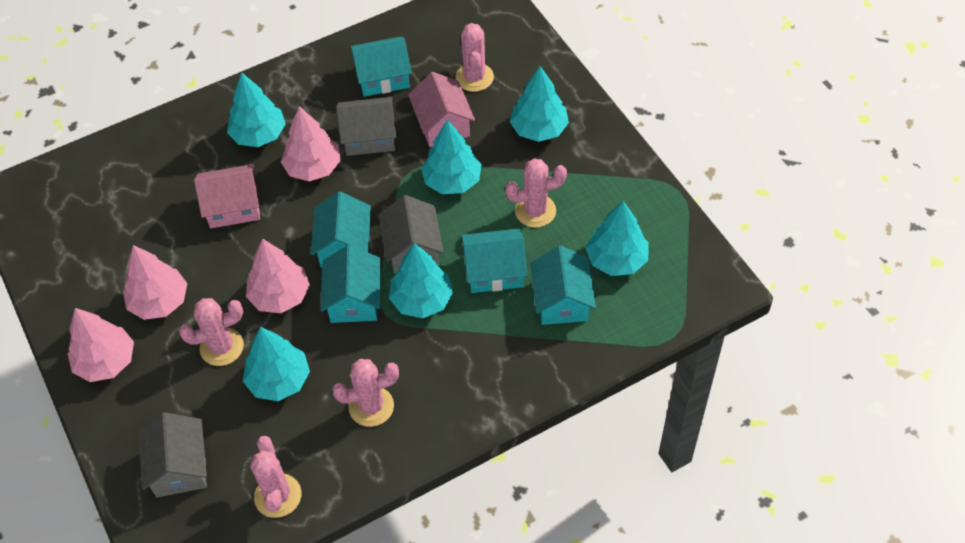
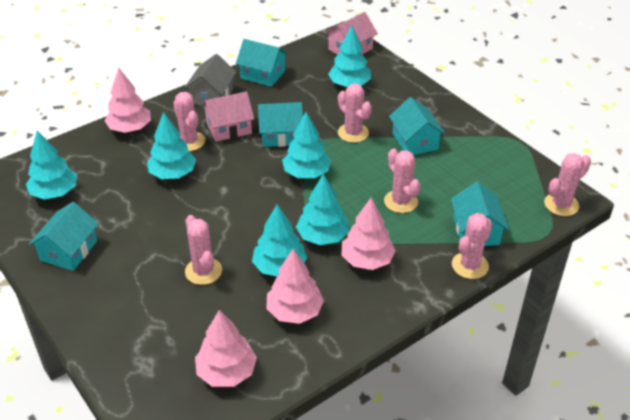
grey house: [139,412,207,498] [336,97,396,156] [379,195,443,274] = 3 -> [184,54,236,106] = 1
pink cactus: [179,298,244,366] [250,436,302,518] [332,359,399,427] [455,23,494,92] [505,159,567,228] = 5 -> [173,92,205,151] [185,215,222,285] [338,83,372,143] [384,148,421,213] [452,213,493,279] [544,153,591,216] = 6

